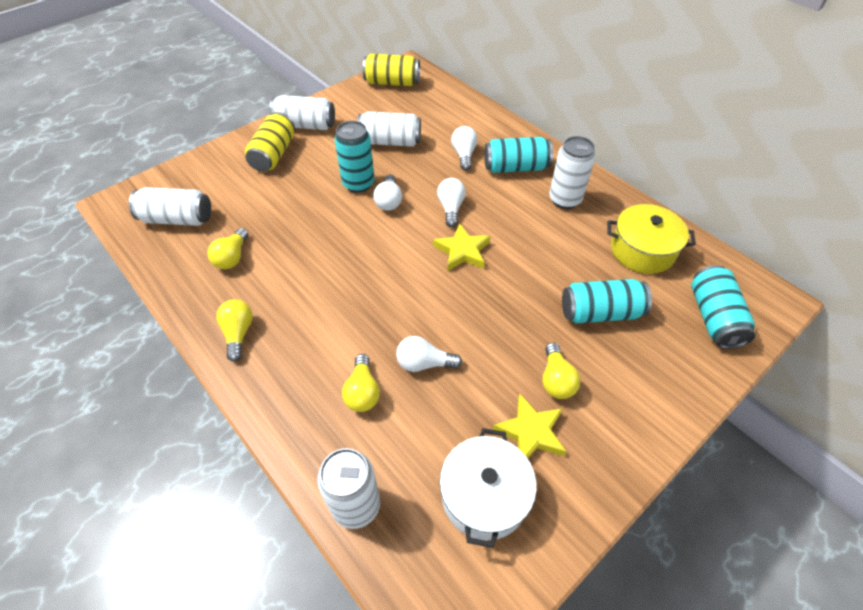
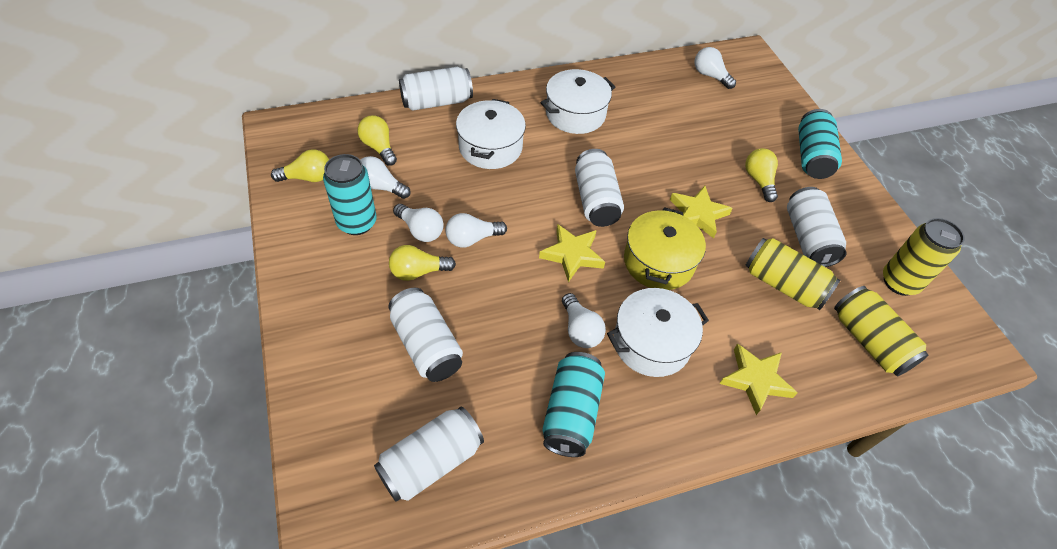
turquoise can: [335,121,375,193] [484,137,553,173] [562,279,652,324] [691,265,756,349] = 4 -> [323,154,377,235] [542,352,605,457] [798,109,842,179] = 3
white light bulb: [373,174,402,211] [396,336,462,372] [437,178,466,227] [451,126,478,171] = 4 -> [360,156,411,199] [393,204,444,242] [445,213,507,248] [562,293,606,348] [694,47,736,89] = 5
white pot: [440,428,537,548] = 1 -> [456,99,526,169] [540,69,615,134] [607,288,709,377] = 3
yellow can: [245,112,295,172] [363,54,420,86] = 2 -> [745,238,840,310] [834,286,928,376] [883,218,964,296] = 3
yellow star: [433,223,491,271] [493,394,566,459] = 2 -> [539,224,605,282] [670,186,733,238] [719,344,798,415] = 3

